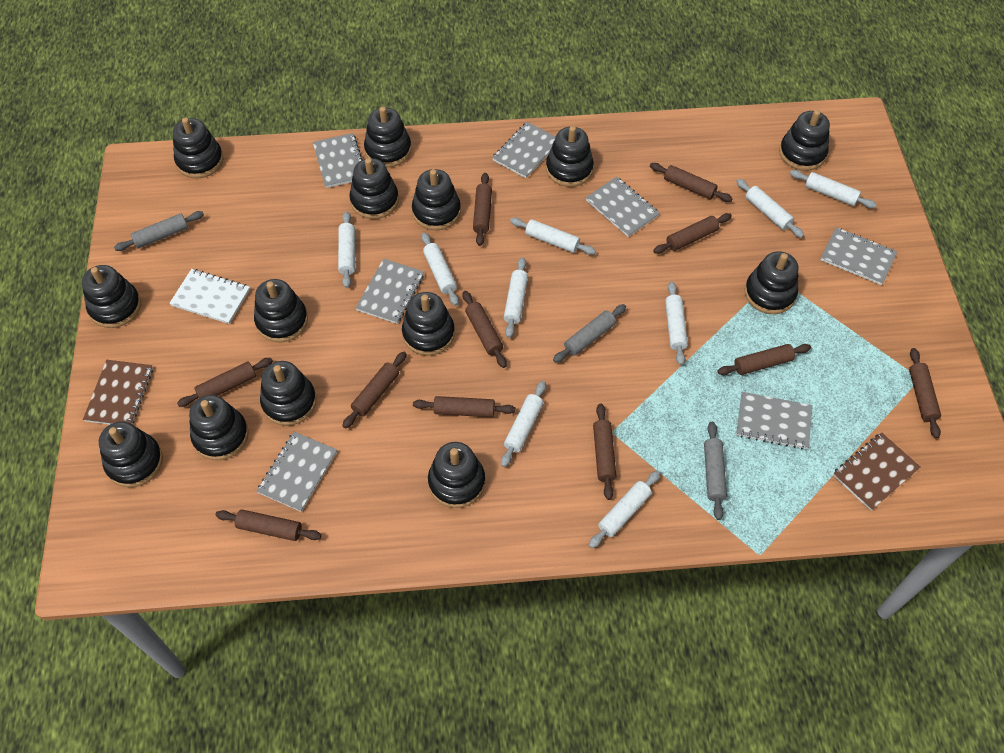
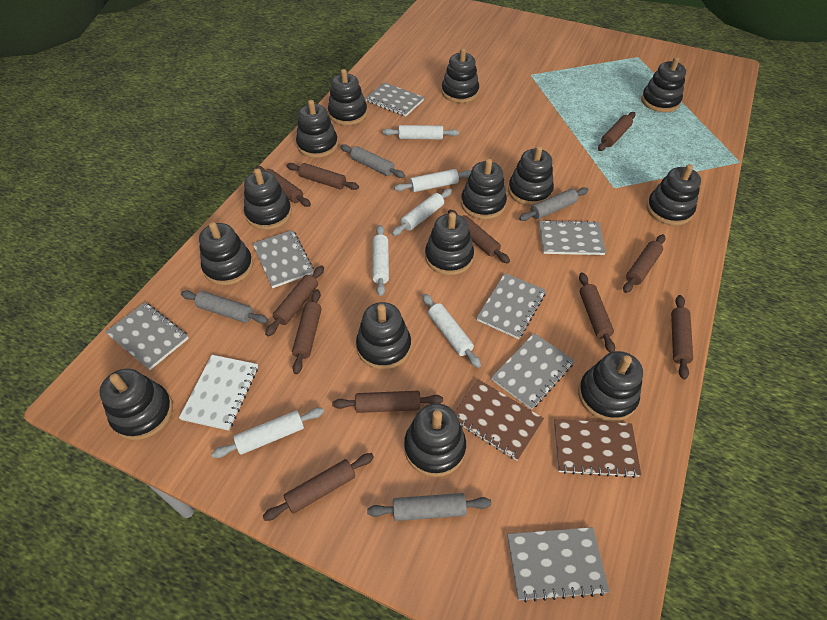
grey rolling pin: [114,211,204,251] [553,304,626,363] [704,422,727,520] = 3 -> [181,291,268,324] [341,144,405,178] [367,493,491,521] [519,187,589,221] = 4
white rolling pin: [338,211,355,288] [421,232,459,306] [501,381,546,467] [504,257,528,338] [510,218,596,255] [589,471,660,548] [665,281,688,365] [736,179,804,238] [790,170,877,208] = 9 -> [212,408,324,458] [372,225,389,296] [383,125,459,140] [392,189,452,236] [394,169,471,192] [422,294,481,368] = 6

